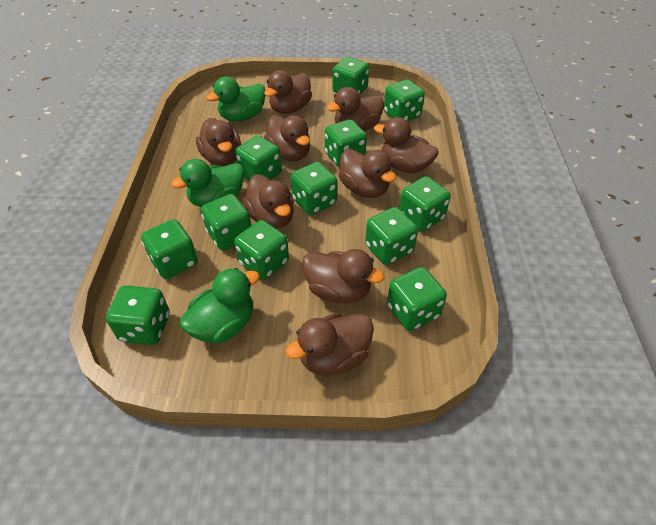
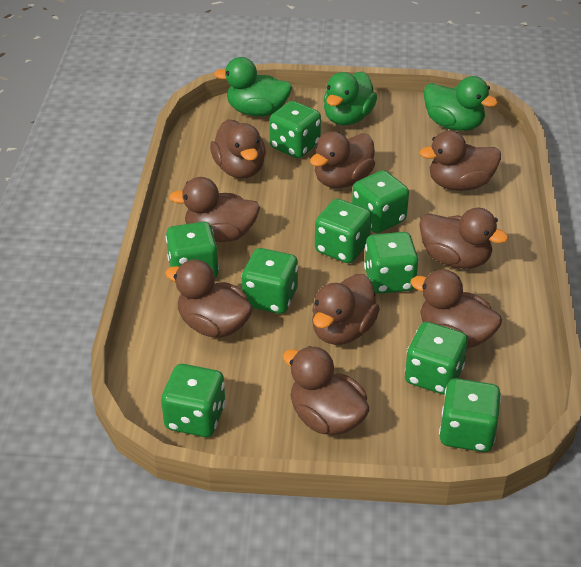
green dice: [106,285,170,345] [141,219,198,279] [201,194,251,251] [234,220,289,280] [235,136,282,181] [291,162,337,215] [325,119,367,167] [332,57,369,95] [365,207,418,265] [384,79,425,121] [387,267,447,331] [399,176,451,232] = 12 -> [161,364,226,437] [166,222,219,278] [242,248,298,314] [269,101,321,158] [315,199,372,263] [352,170,409,233] [364,232,419,294] [405,322,468,395] [439,378,501,452] = 9

